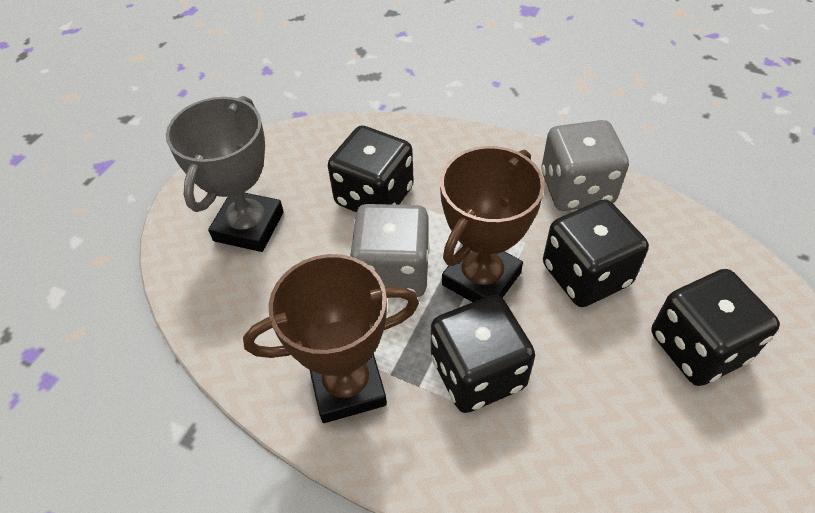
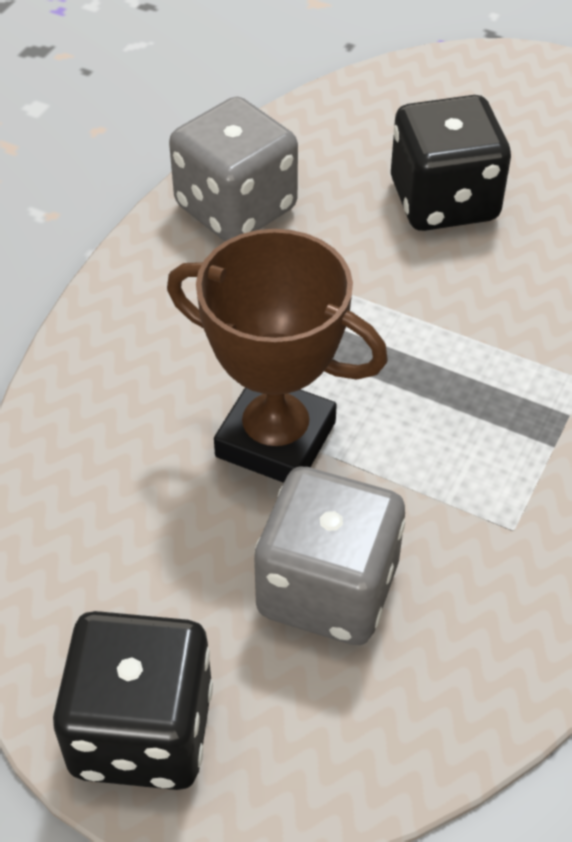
black dice: [328,126,414,213] [431,295,535,413] [543,199,649,307] [651,269,780,386] = 4 -> [53,611,213,790] [391,95,511,231] = 2
brown trophy: [243,254,419,423] [440,146,545,302] = 2 -> [167,229,388,483] = 1
grey trophy: [166,96,284,252] = 1 -> none = 0

